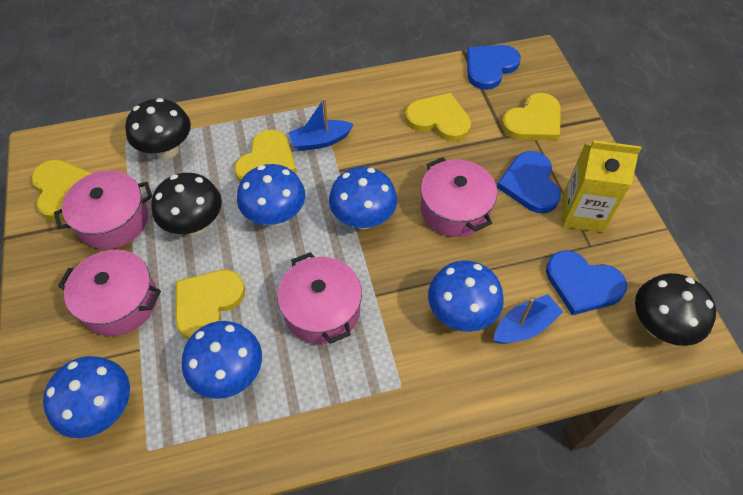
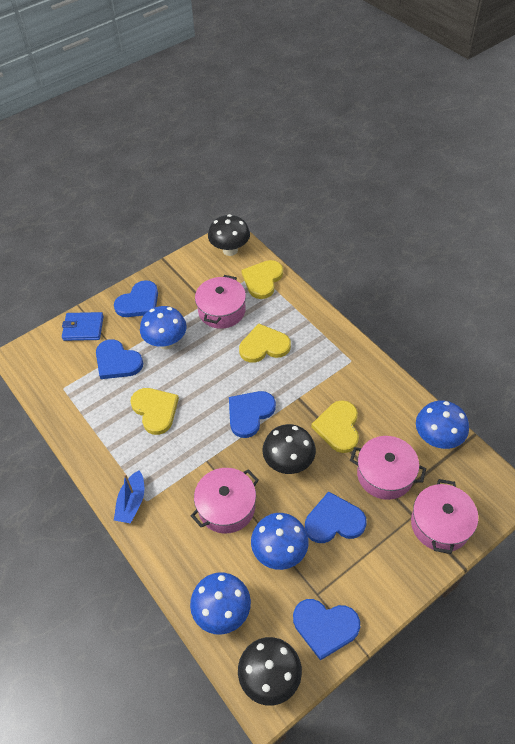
blue boat: [289,98,354,151] [494,294,563,344] = 2 -> [114,471,144,524] = 1
blue heart: [466,45,521,90] [497,151,561,213] [546,250,627,315] = 3 -> [96,339,143,379] [114,280,158,317] [229,391,276,438] [293,599,360,661] [305,491,367,543] = 5
blue mushroom: [43,356,130,438] [182,321,262,399] [237,164,305,226] [329,167,397,229] [428,260,504,332] = 5 -> [140,306,187,349] [190,572,251,635] [251,513,309,570] [416,401,469,449] = 4
blue wallet: none = 0 -> [62,312,104,341] = 1
yellow carton: [562,140,641,233] = 1 -> none = 0
yellow heart: [31,160,92,221] [175,270,245,340] [234,130,297,183] [405,93,471,141] [501,93,561,140] = 5 -> [130,388,179,435] [239,323,291,363] [241,260,283,299] [311,400,359,453] = 4

